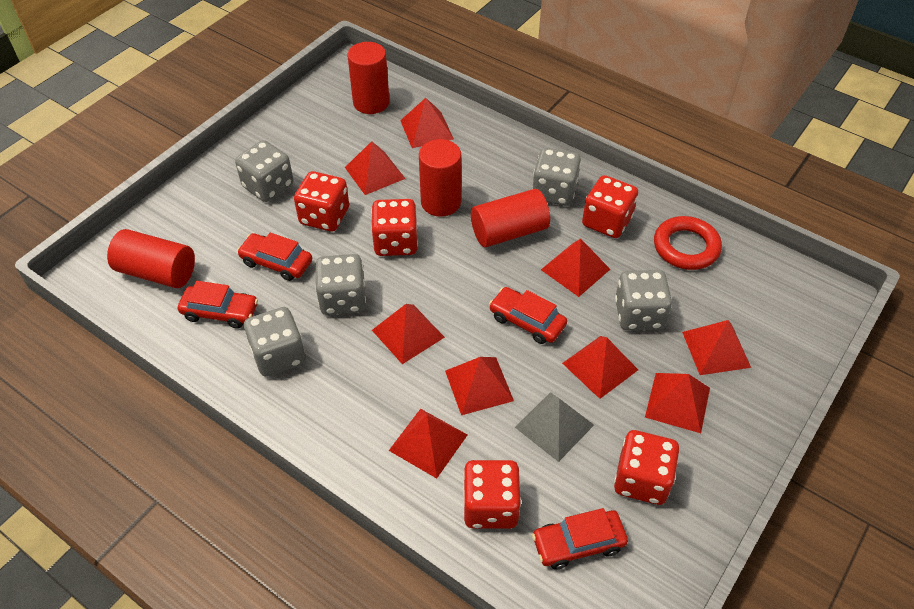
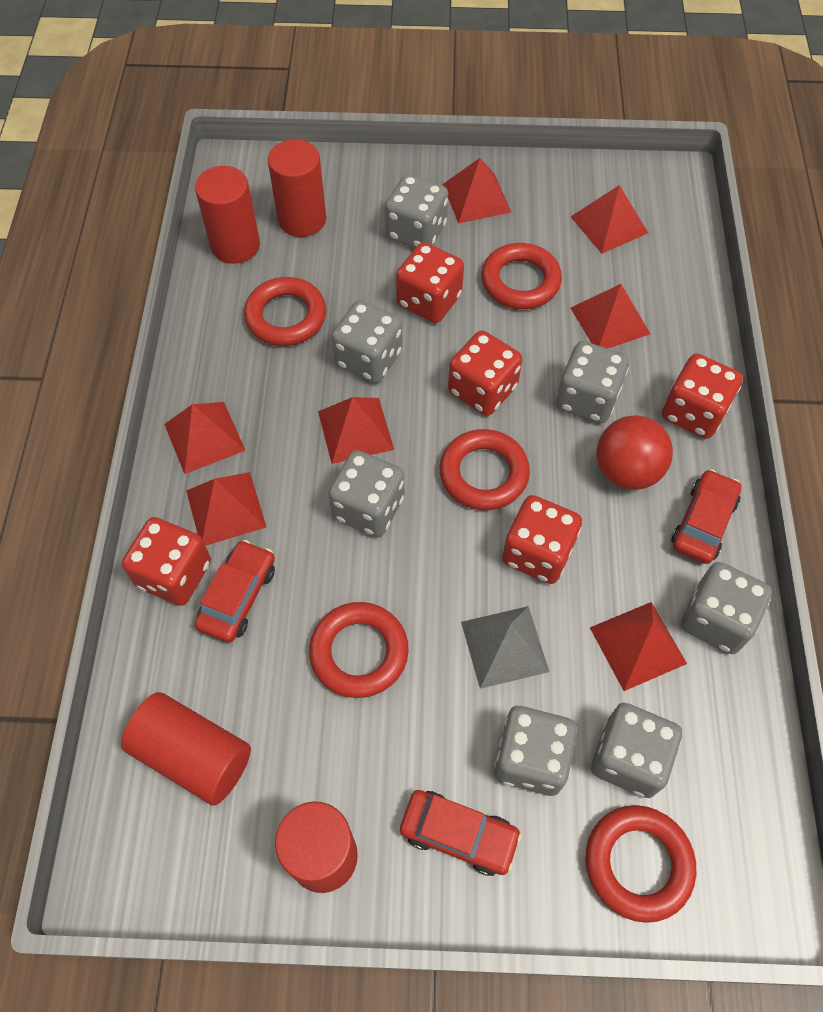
grey dice: [235,140,293,202] [244,307,306,377] [315,254,366,315] [532,148,581,206] [615,270,672,330] = 5 -> [328,450,404,537] [332,300,402,383] [385,174,448,248] [494,706,577,796] [556,341,629,423] [591,703,682,798] [681,562,772,654] = 7
red ball: none = 0 -> [596,415,673,490] = 1
red car: [178,281,258,329] [237,232,312,281] [489,287,567,344] [532,508,628,569] = 4 -> [195,540,275,643] [400,790,522,876] [671,469,741,564] = 3
red pyramid: [345,141,406,195] [372,304,445,364] [389,409,467,478] [400,98,454,148] [445,357,514,415] [541,239,610,297] [562,336,638,399] [645,373,710,433] [682,320,751,375] = 9 -> [164,402,246,474] [186,472,266,546] [318,397,394,464] [443,158,511,223] [571,185,648,254] [571,284,650,349] [590,602,687,691] = 7
red ring: [654,216,722,270] = 1 -> [244,277,326,346] [309,602,409,698] [440,429,530,510] [481,243,562,309] [586,805,696,923] = 5

